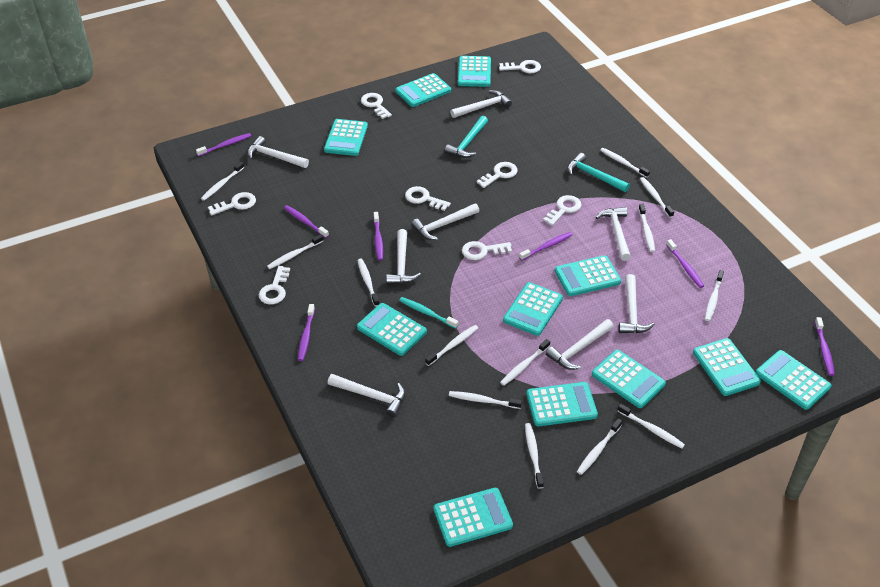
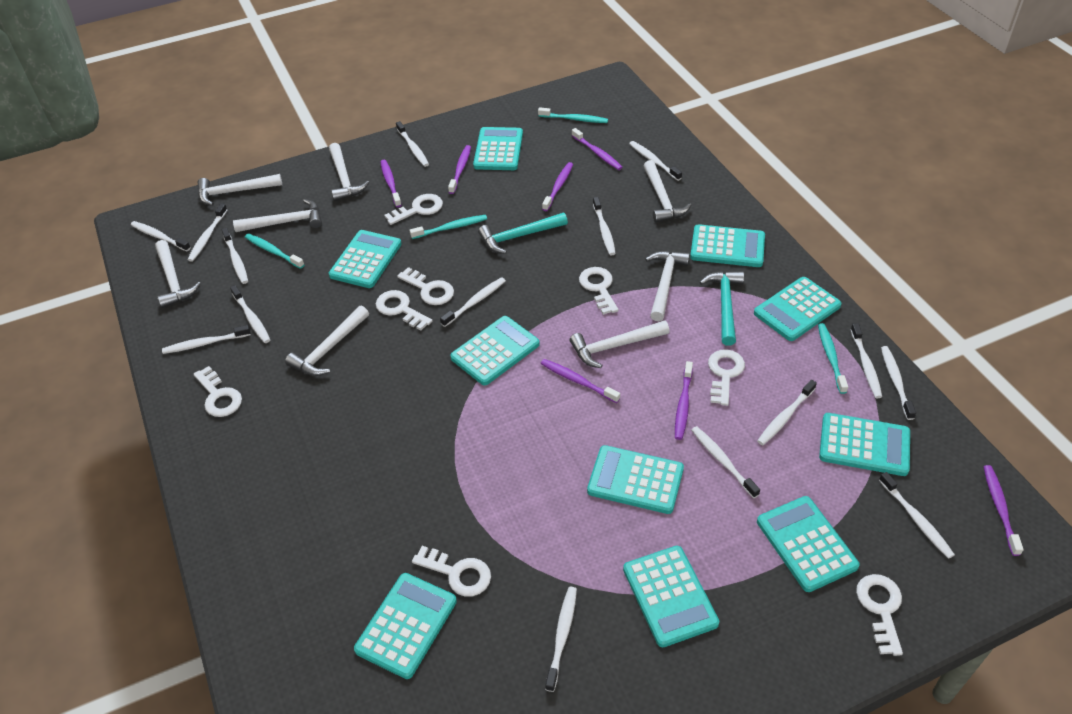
turquoise calculator: [324,119,368,156] [357,303,427,356] [395,73,451,107] [434,488,513,547] [458,56,491,87] [503,282,563,336] [526,382,598,426] [555,255,621,296] [592,350,666,408] [693,338,761,396] [756,350,831,410] = 11 -> [329,230,402,288] [354,573,457,679] [450,316,540,385] [473,127,523,170] [587,445,684,514] [623,546,719,647] [690,224,765,267] [754,277,841,341] [757,496,860,592] [819,413,910,476] = 10
turquoise toothbrush: [399,297,458,329] = 1 -> [245,233,304,269] [410,215,487,239] [538,107,608,123] [818,323,848,394] = 4
white toothbrush: [201,162,244,201] [267,234,323,269] [357,259,379,307] [425,325,478,366] [449,391,522,409] [500,339,550,386] [525,423,544,489] [577,418,622,475] [600,148,650,178] [617,404,685,449] [638,204,655,252] [640,177,674,218] [705,270,724,321] = 13 -> [131,221,191,251] [162,325,251,354] [187,204,227,262] [222,228,248,284] [230,285,270,343] [396,121,429,167] [440,277,506,327] [545,587,577,692] [593,197,616,256] [629,141,682,181] [692,426,760,498] [757,380,817,445] [850,323,882,398] [879,472,955,559] [881,346,916,420] = 15

